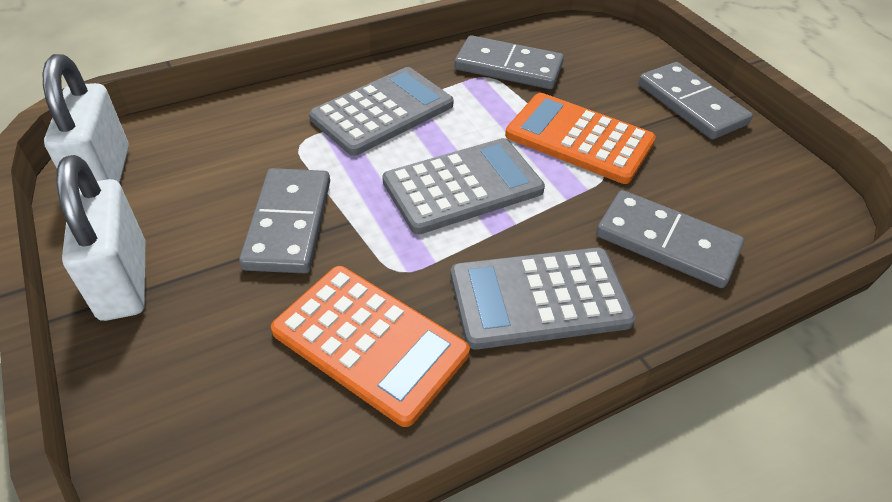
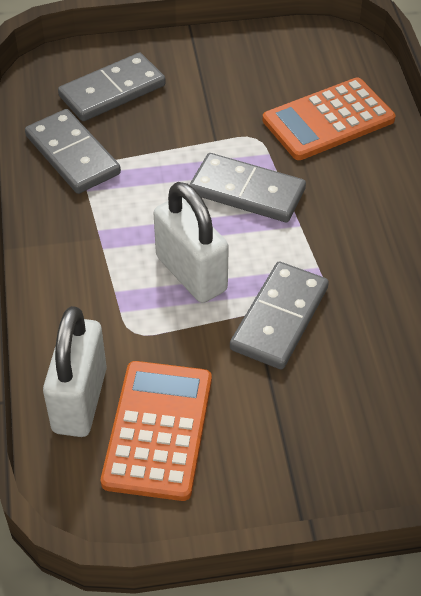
grey calculator: [309,67,454,156] [382,138,545,234] [450,248,636,349] = 3 -> none = 0

